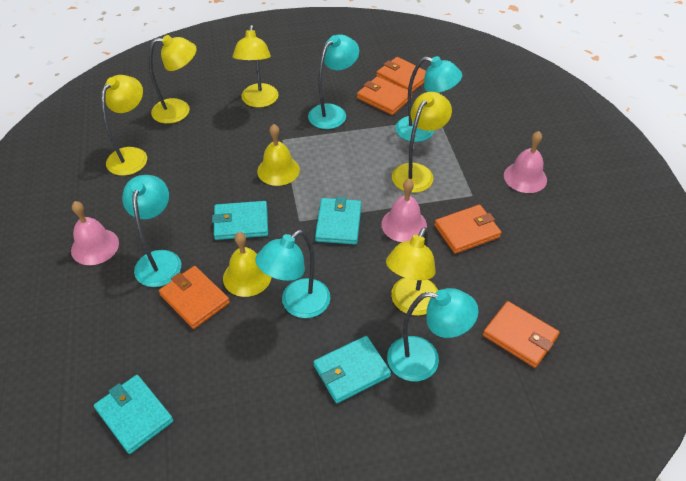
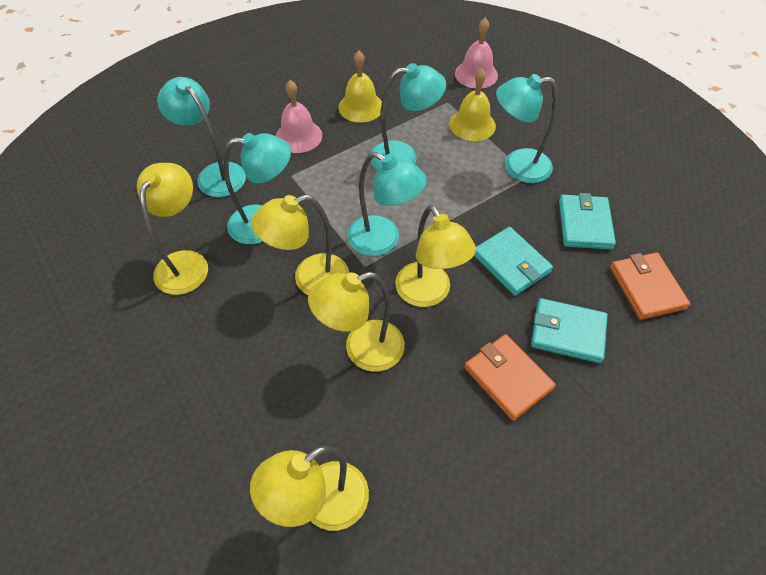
orange wallet: [159,266,230,329] [357,77,412,115] [376,57,426,92] [434,205,502,254] [483,301,560,368] = 5 -> [464,334,556,421] [610,252,690,320] = 2
pink bell: [71,201,119,265] [382,179,427,242] [504,131,547,193] = 3 -> [276,80,322,153] [455,18,498,89] = 2
turquoise wallet: [94,375,174,454] [212,201,268,240] [314,336,391,403] [315,196,362,245] = 4 -> [474,227,553,296] [531,298,608,363] [559,193,616,250] = 3

